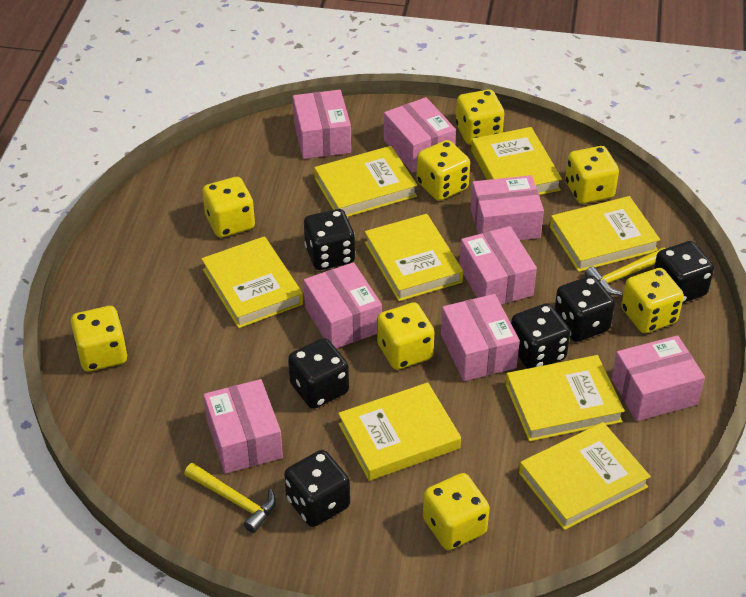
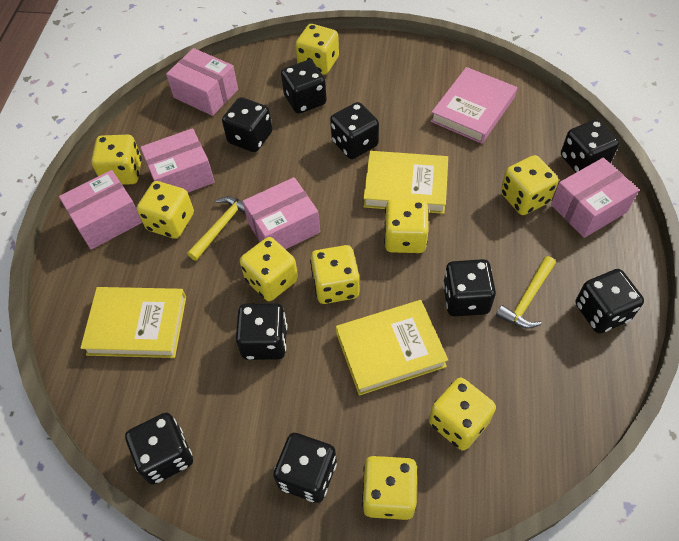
black dice: [284,450,350,527] [288,338,349,409] [304,209,355,270] [511,303,570,369] [554,276,615,342] [654,241,714,303] = 6 -> [125,413,193,484] [222,97,272,152] [236,303,287,360] [273,433,337,503] [281,60,327,114] [330,102,379,159] [443,259,496,317] [561,119,619,172] [575,269,644,334] = 9
pink book: none = 0 -> [431,67,517,144] = 1
pink box: [203,379,283,474] [293,90,351,159] [304,262,382,348] [384,97,456,173] [441,294,520,381] [459,226,537,305] [471,175,544,240] [611,335,705,421] = 8 -> [59,170,142,250] [140,128,215,192] [166,48,238,116] [242,177,320,249] [551,158,639,238] = 5
yellow book: [202,236,303,328] [314,146,417,217] [338,382,461,481] [365,214,463,301] [471,127,562,195] [505,355,625,442] [519,422,651,530] [550,196,660,272] = 8 -> [80,287,186,358] [336,300,448,396] [363,151,448,214] = 3
yellow dice: [71,306,128,372] [202,177,255,238] [377,302,434,370] [417,140,470,201] [423,473,490,550] [456,89,504,145] [565,146,619,204] [621,268,684,333] = 8 -> [91,135,142,185] [137,181,194,239] [240,237,298,301] [295,24,339,75] [310,245,359,304] [362,456,418,520] [384,200,429,253] [429,378,496,450] [501,155,559,215] = 9

